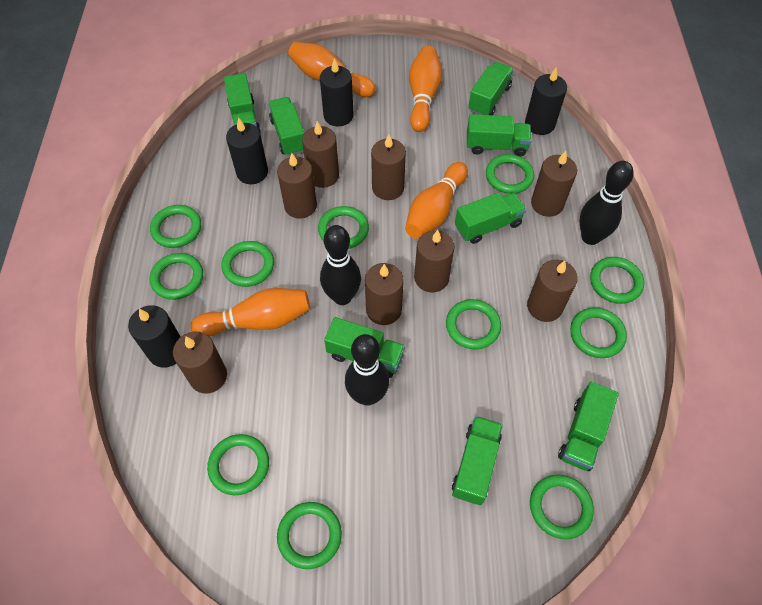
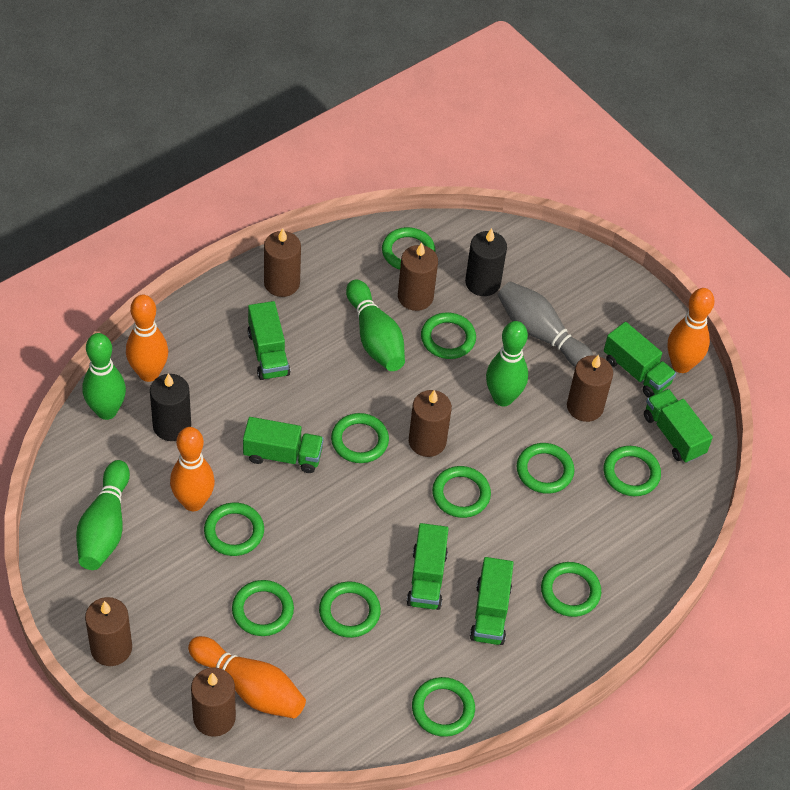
black bowling pin: [320,225,361,305] [345,334,389,406] [580,161,634,245] = 3 -> none = 0
black candle: [128,305,181,368] [226,117,268,184] [320,58,354,127] [525,67,567,135] = 4 -> [150,373,191,441] [465,228,507,296] = 2
brown candle: [173,332,227,394] [277,153,317,218] [302,121,339,188] [365,263,404,325] [371,134,406,200] [414,230,455,293] [527,260,578,322] [531,151,577,217] = 8 -> [85,597,132,666] [191,667,236,737] [264,228,301,297] [398,242,438,311] [409,390,452,457] [567,354,613,422] = 6
green bowling pin: none = 0 -> [76,460,130,570] [83,333,126,420] [346,279,405,371] [486,321,528,406] = 4
green truck: [224,73,261,133] [268,97,304,156] [324,317,405,378] [452,416,503,505] [455,193,526,244] [467,114,532,157] [468,62,514,115] [558,382,619,471] = 8 -> [243,417,324,473] [247,301,290,380] [407,523,449,610] [470,557,514,645] [604,322,676,398] [644,389,713,463] = 6
grey bowling pin: none = 0 -> [498,281,594,367] = 1

